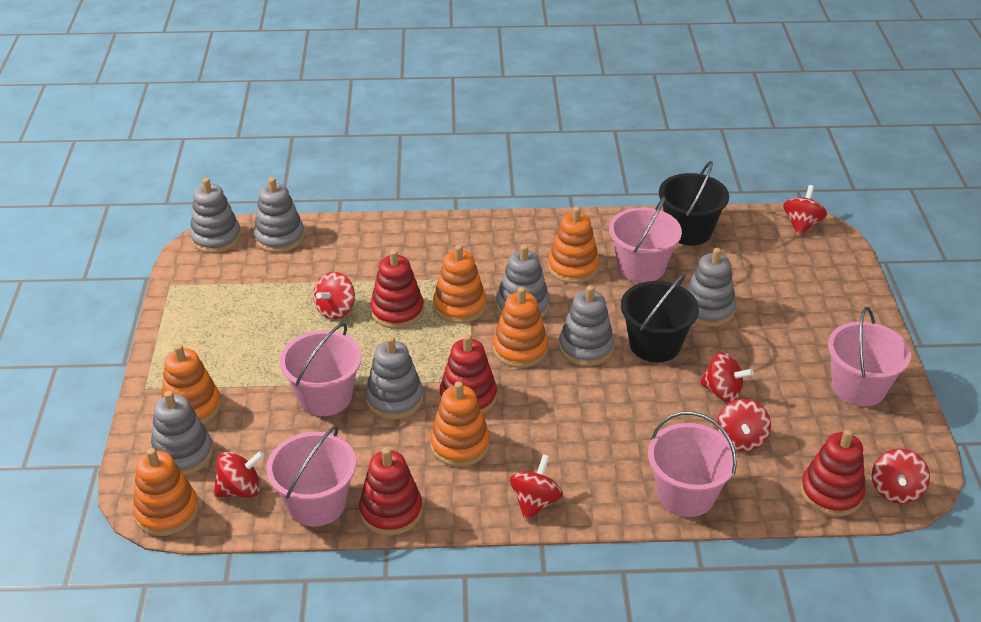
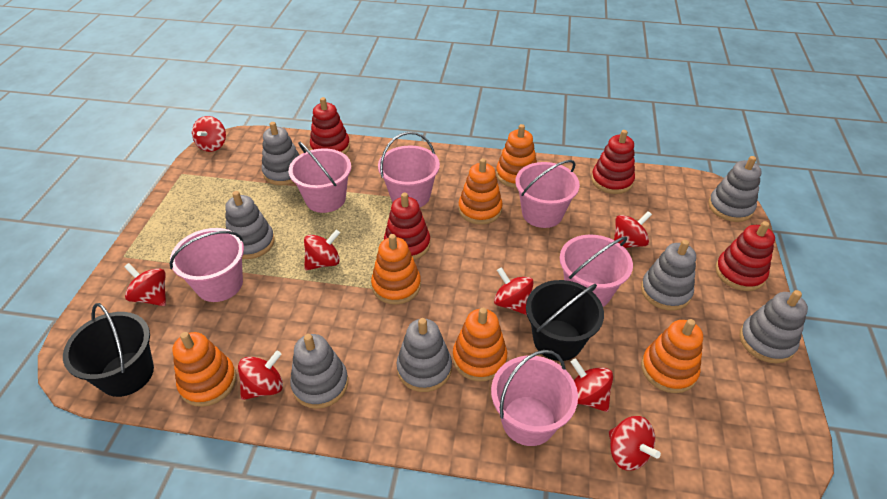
pink bucket: [266,425,356,527] [280,323,362,416] [609,196,682,283] [648,412,737,517] [828,307,911,407] = 5 -> [169,228,244,302] [289,141,351,213] [378,132,440,208] [491,350,578,446] [515,160,580,228] [560,235,633,307] = 6
red spinning top: [214,451,264,497] [313,272,355,319] [510,454,563,521] [699,352,754,402] [717,399,771,451] [783,185,827,236] [872,449,930,504] = 7 -> [124,263,166,306] [192,116,226,152] [238,351,283,400] [304,230,340,270] [494,267,534,315] [571,358,613,412] [609,416,661,471] [614,211,652,248] = 8

